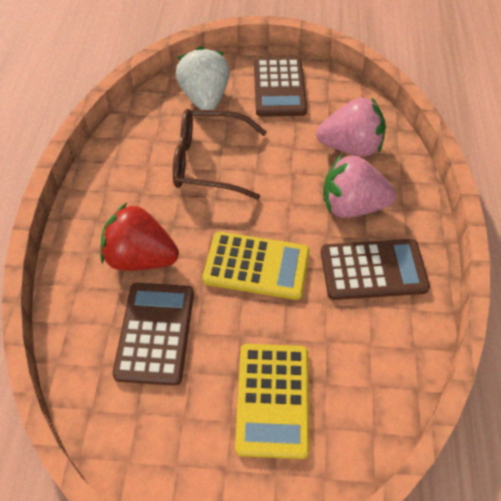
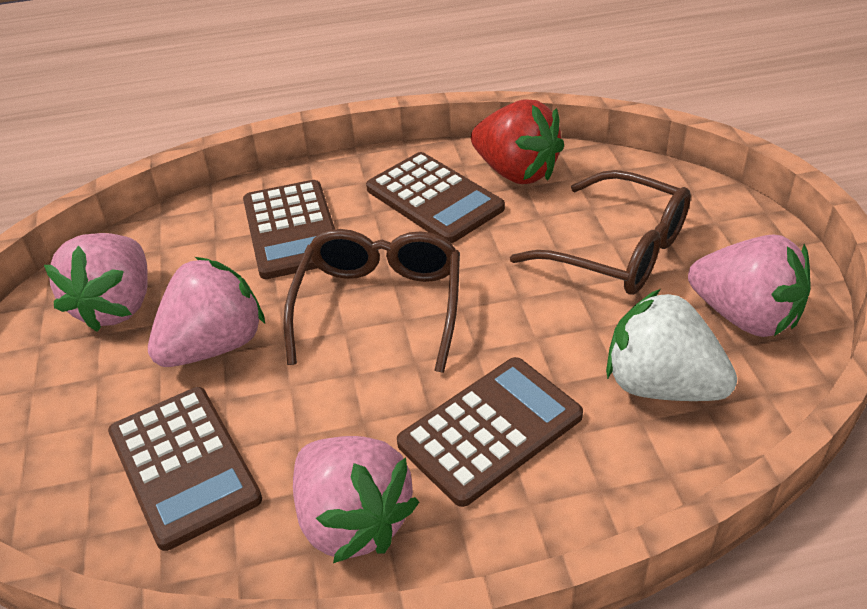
brown calculator: [112,283,194,386] [254,58,307,117] [321,239,430,300] = 3 -> [108,387,262,551] [243,180,335,279] [366,152,505,243] [397,357,583,507] = 4
brown glasses: [173,109,267,199] = 1 -> [283,229,460,373] [510,170,691,295] = 2
pink strawberry: [316,97,386,157] [323,154,396,218] = 2 -> [44,233,148,332] [148,257,265,367] [293,436,419,563] [688,234,811,337] = 4
yellow calculator: [202,232,310,300] [235,344,309,459] = 2 -> none = 0

